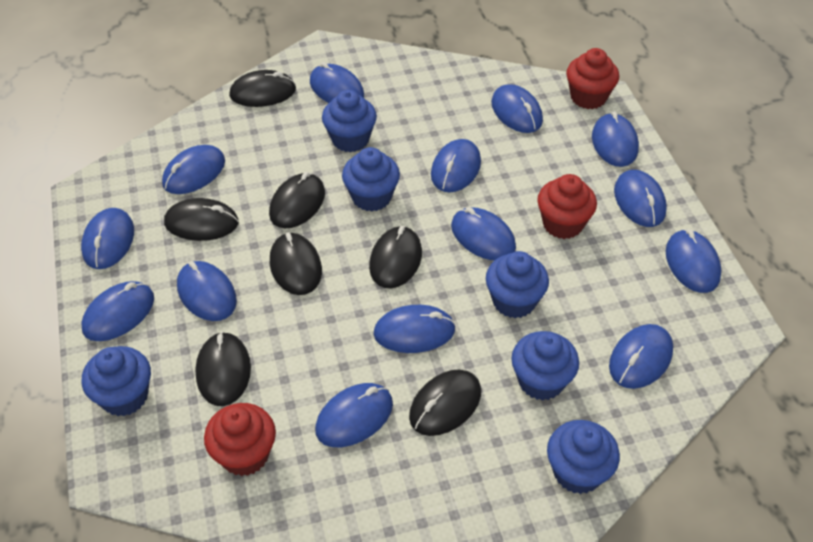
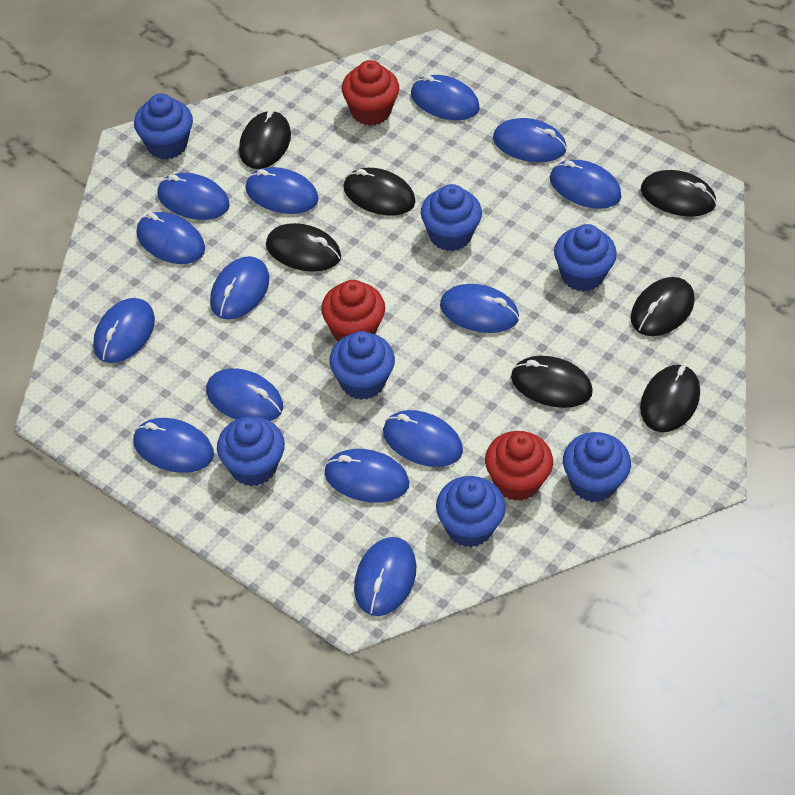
blue cupcake: [81,346,151,416] [322,90,377,152] [342,147,400,212] [486,251,549,318] [511,331,579,401] [547,420,620,494] = 6 -> [134,94,193,159] [217,416,285,486] [330,331,395,400] [421,184,482,251] [436,476,506,547] [554,224,617,292] [563,432,631,502] = 7

